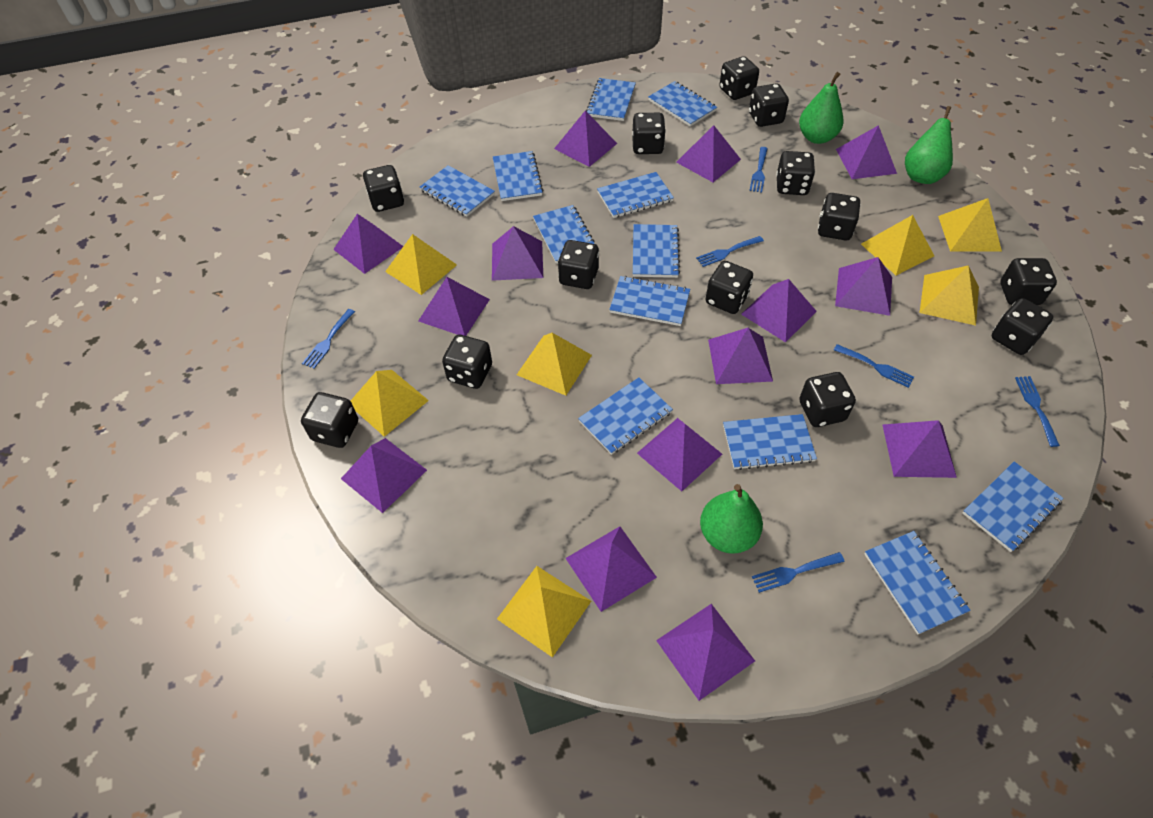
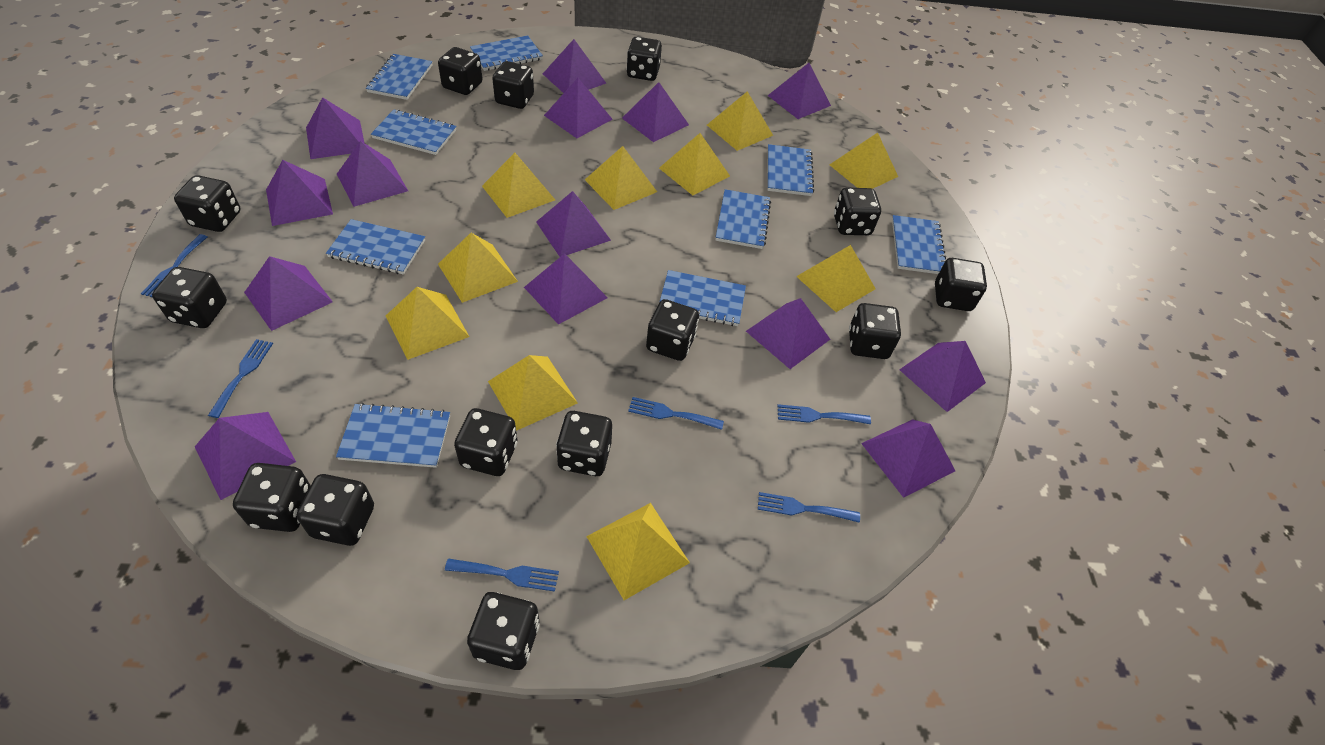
black dice: [301,392,358,448] [363,165,404,212] [442,335,492,389] [558,240,599,289] [632,113,666,154] [706,261,753,314] [719,56,759,100] [749,83,789,127] [776,151,815,195] [799,372,856,427] [818,193,861,240] [992,298,1053,355] [1000,258,1057,305] = 13 -> [152,267,227,328] [174,175,241,232] [233,463,311,532] [297,474,374,546] [438,47,483,95] [454,408,517,476] [467,592,540,670] [492,61,534,109] [556,411,612,476] [626,37,662,81] [646,299,699,361] [834,188,881,235] [849,303,901,359] [935,258,987,311] = 14
blue notebook: [420,165,495,217] [493,151,543,201] [533,205,597,264] [578,377,673,455] [586,78,636,121] [597,172,674,218] [609,276,690,326] [633,224,680,278] [648,81,717,127] [723,414,817,470] [865,531,971,635] [963,461,1064,552] = 12 -> [326,219,425,275] [336,403,450,468] [366,54,432,100] [371,109,457,155] [470,36,543,71] [659,270,746,326] [716,189,771,249] [767,144,814,196] [892,215,946,274] = 9
green pear: [700,484,763,554] [799,72,843,144] [905,106,953,184] = 3 -> none = 0
yellow pyramid: [351,370,429,437] [385,234,457,295] [497,566,591,658] [517,333,592,396] [861,215,934,275] [920,265,979,326] [938,198,1002,252] = 7 -> [386,287,469,360] [438,233,518,303] [482,153,555,218] [488,355,578,431] [585,146,657,210] [586,503,690,600] [659,133,730,195] [707,91,773,151] [796,245,876,312] [829,133,898,189] = 10

